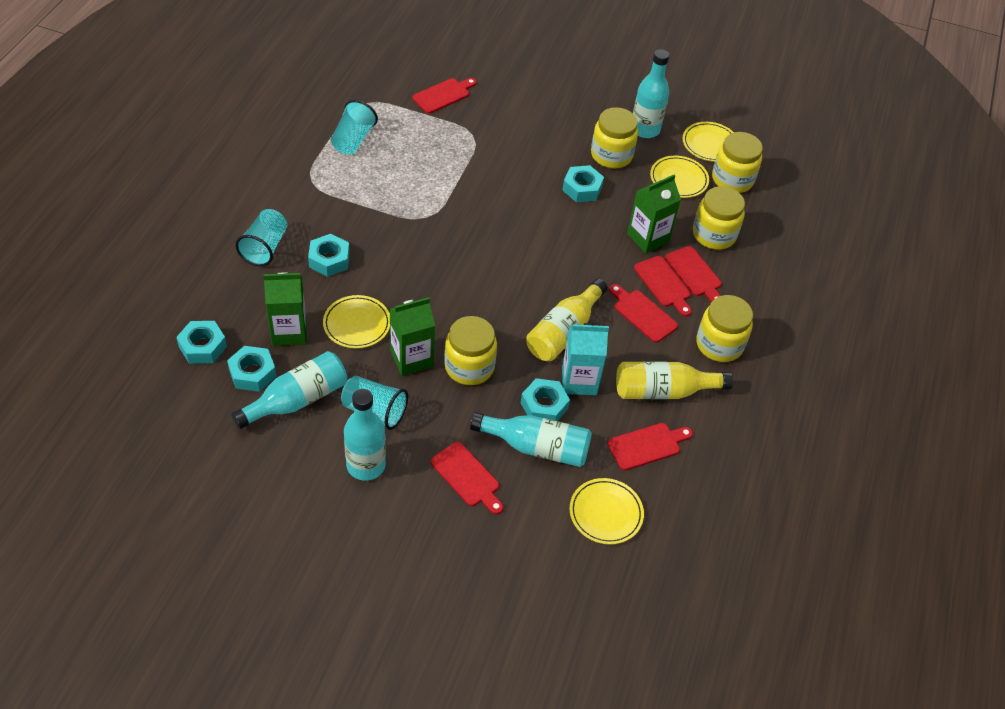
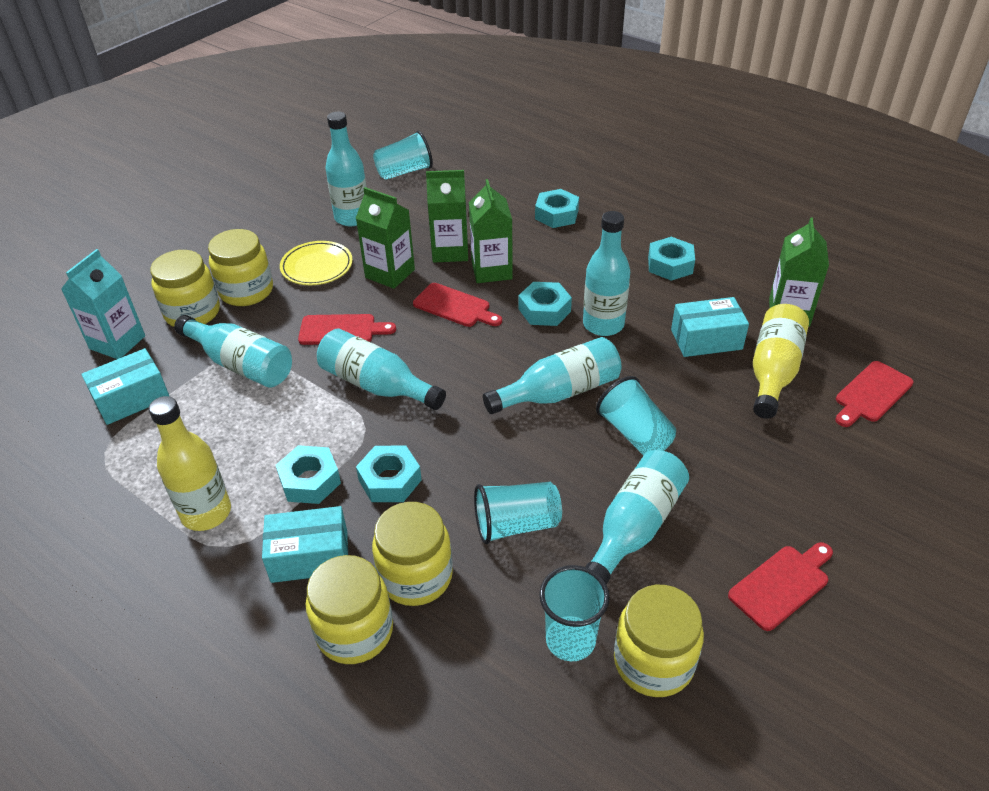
green carton: [263,272,306,346] [390,297,435,376] [627,174,681,253] = 3 -> [356,187,415,289] [426,170,468,263] [469,179,513,283] [769,217,829,327] = 4
red cutting board: [413,78,477,114] [431,442,504,514] [608,423,693,470] [609,284,678,343] [634,256,692,317] [665,246,722,302] = 6 -> [298,314,396,345] [413,283,502,327] [728,542,833,631] [835,361,914,427] = 4
turquoise bottle: [231,351,347,429] [344,389,386,481] [470,412,592,467] [633,49,670,138] = 4 -> [174,315,292,388] [317,329,446,410] [325,112,367,227] [483,337,622,414] [583,211,630,336] [585,450,689,585] = 6
turquoise box: none = 0 -> [81,348,169,425] [262,506,348,583] [671,297,749,357] = 3
turquoise cup: [235,209,287,266] [331,100,378,155] [341,376,408,430] = 3 -> [373,131,433,180] [474,482,562,544] [539,565,610,661] [596,376,676,456] = 4
yellow plate: [323,295,390,348] [570,478,644,545] [650,155,709,198] [682,122,734,162] = 4 -> [280,241,353,285] = 1

